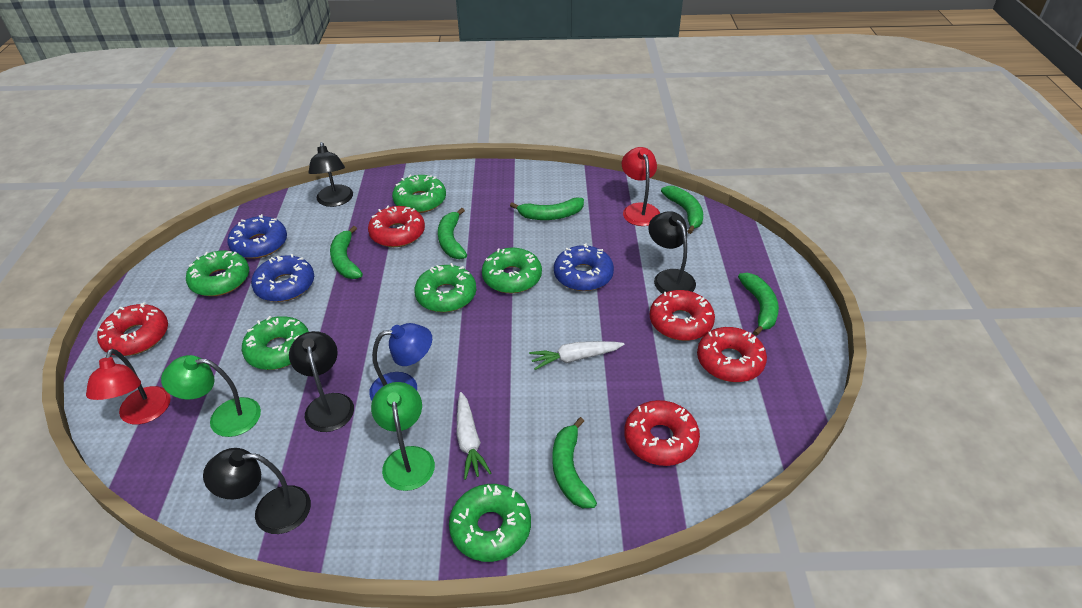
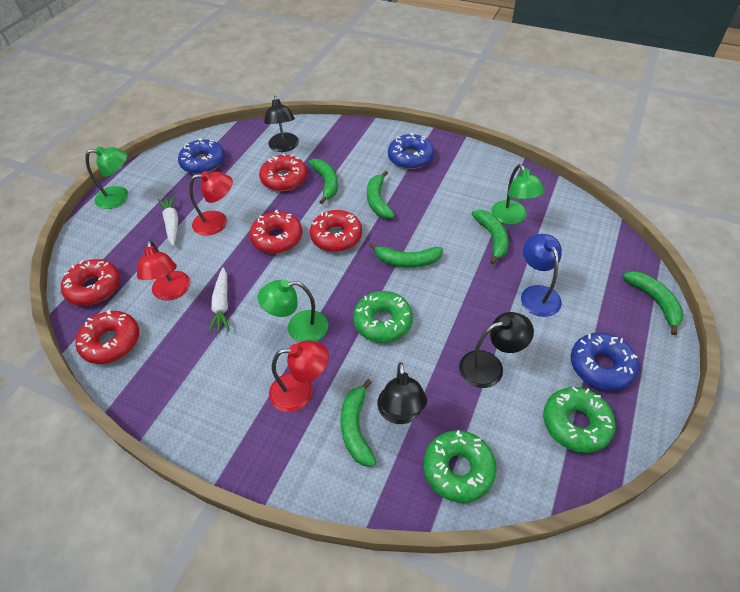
black lamp: [203,448,311,534] [289,331,354,432] [308,142,353,207] [648,211,696,294] = 4 -> [264,96,299,152] [377,362,427,424] [459,312,534,388] = 3
green donut: [186,250,249,296] [242,316,309,370] [392,175,446,213] [414,263,476,312] [449,484,531,562] [482,248,542,293] = 6 -> [353,291,413,343] [424,430,497,503] [543,386,616,453] = 3
green lamp: [161,355,261,437] [371,382,435,491] = 2 -> [85,146,128,209] [257,280,328,342] [491,164,545,225] = 3
red lamp: [86,349,171,425] [622,147,660,226] = 2 -> [137,240,190,301] [189,171,233,236] [269,341,329,412] = 3

